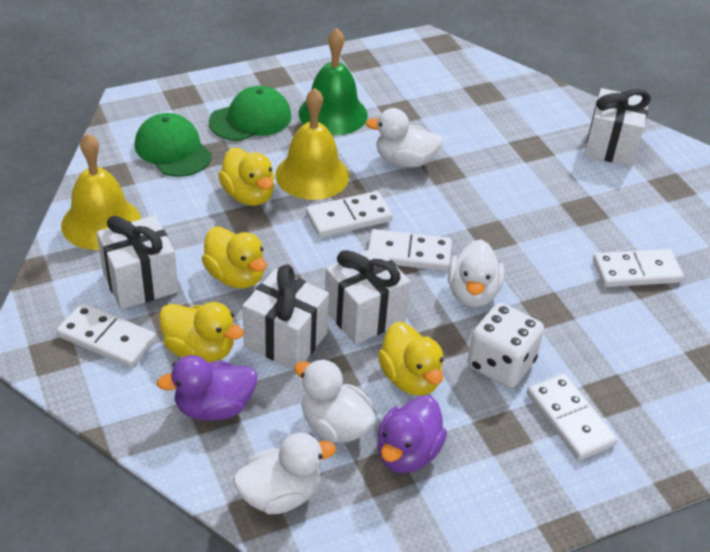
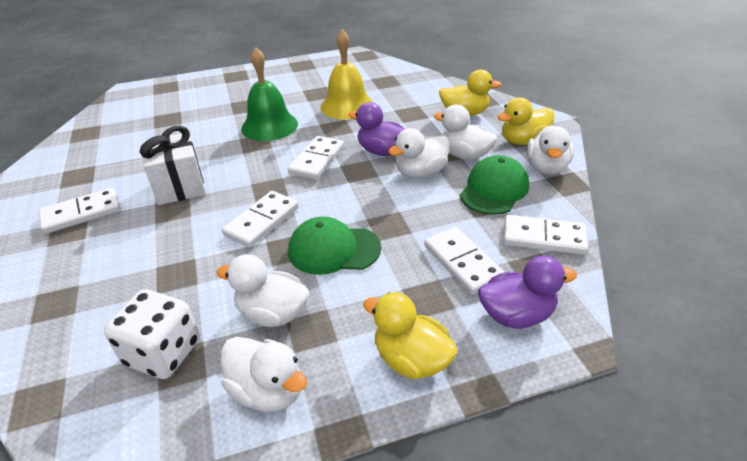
white duck: [233,433,336,514] [294,359,376,443] [366,108,443,168] [448,239,504,307] = 4 -> [216,254,309,327] [221,337,307,412] [388,128,450,178] [434,105,497,160] [527,125,574,175] = 5
white gift: [97,216,178,310] [242,265,329,370] [325,246,410,345] [584,88,651,166] = 4 -> [140,126,205,205] = 1
yellow bell: [61,133,141,250] [275,88,349,200] = 2 -> [321,30,373,120] = 1
yellow duck: [159,302,244,362] [202,227,267,289] [218,148,275,206] [378,322,443,396] = 4 -> [363,292,458,379] [439,69,501,116] [497,97,555,145] = 3

